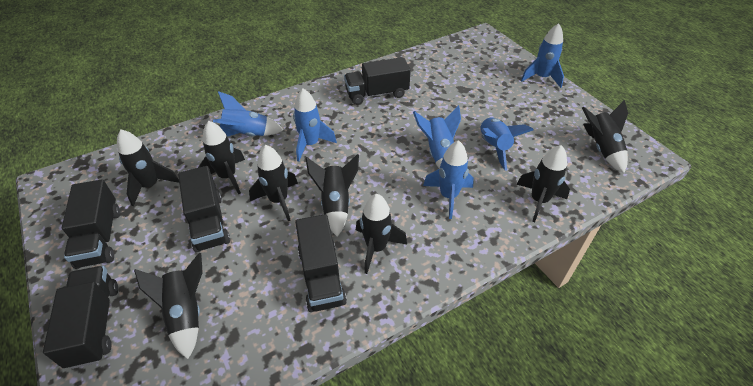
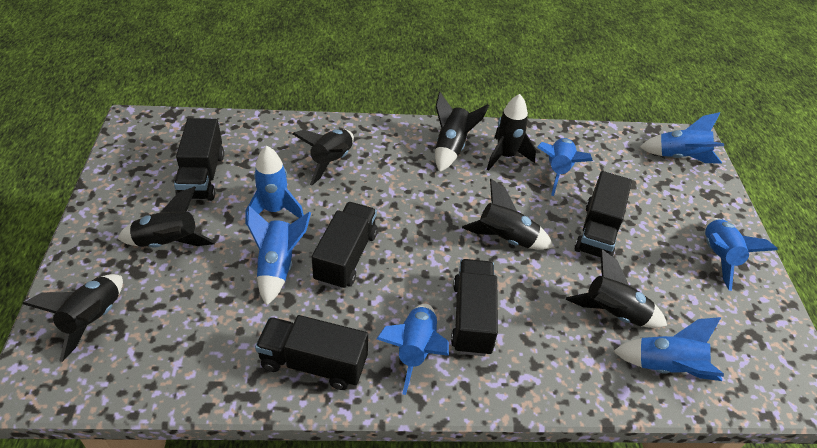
black rocket: [117,130,179,206] [134,253,203,359] [198,121,245,194] [249,145,298,221] [306,154,359,237] [356,194,407,274] [516,145,570,222] [582,100,628,173] = 8 -> [23,274,123,362] [118,187,215,248] [293,129,354,185] [435,92,489,172] [462,179,554,250] [487,94,536,171] [566,249,667,328] = 7
blue rocket: [213,91,283,137] [293,89,337,162] [413,105,461,169] [423,140,474,219] [480,117,533,171] [521,23,564,88] = 6 -> [246,146,304,225] [247,206,311,306] [376,304,449,395] [537,138,593,196] [613,317,724,381] [640,112,724,164] [705,218,778,291] = 7

